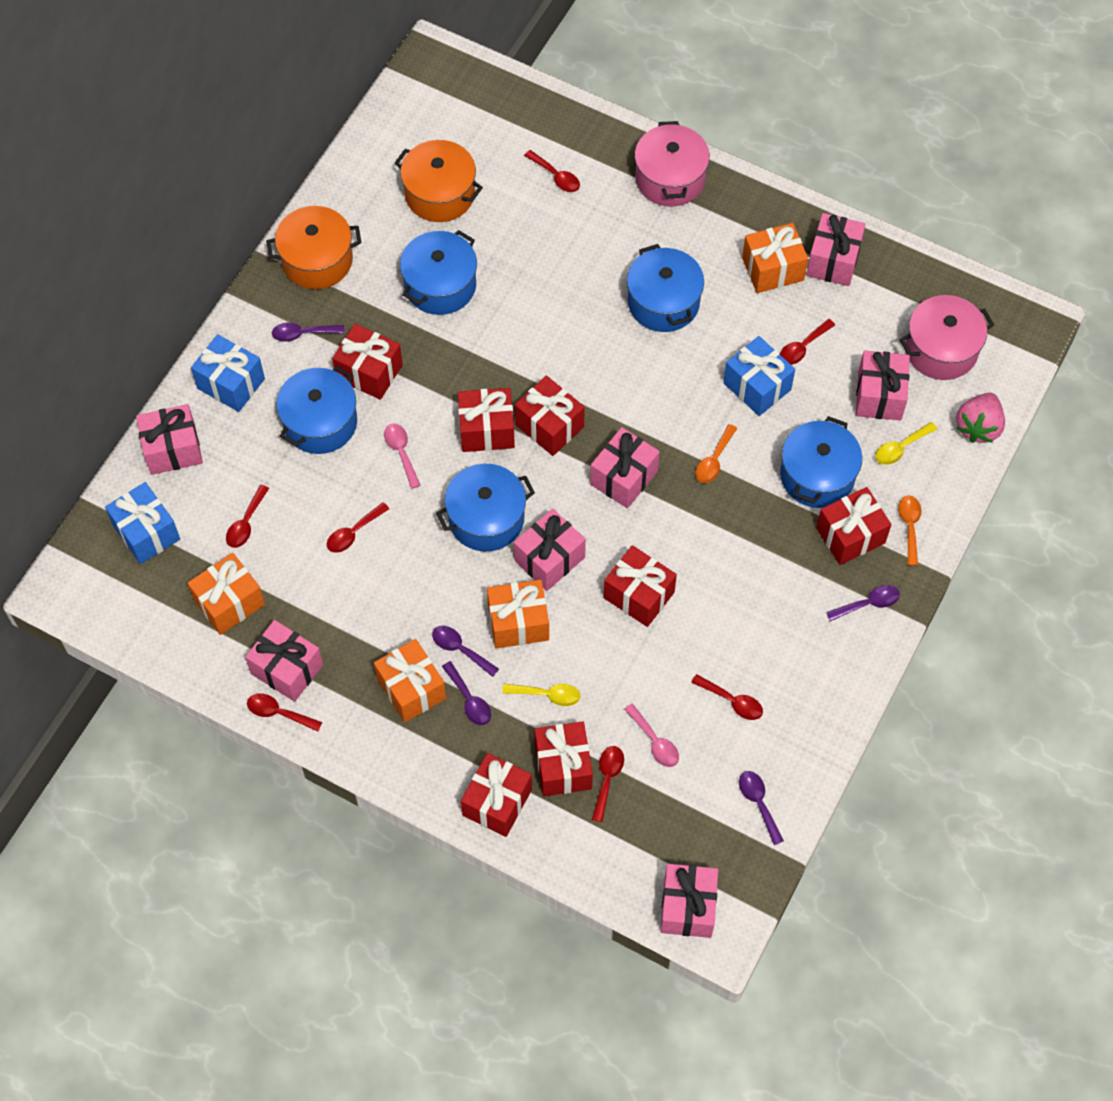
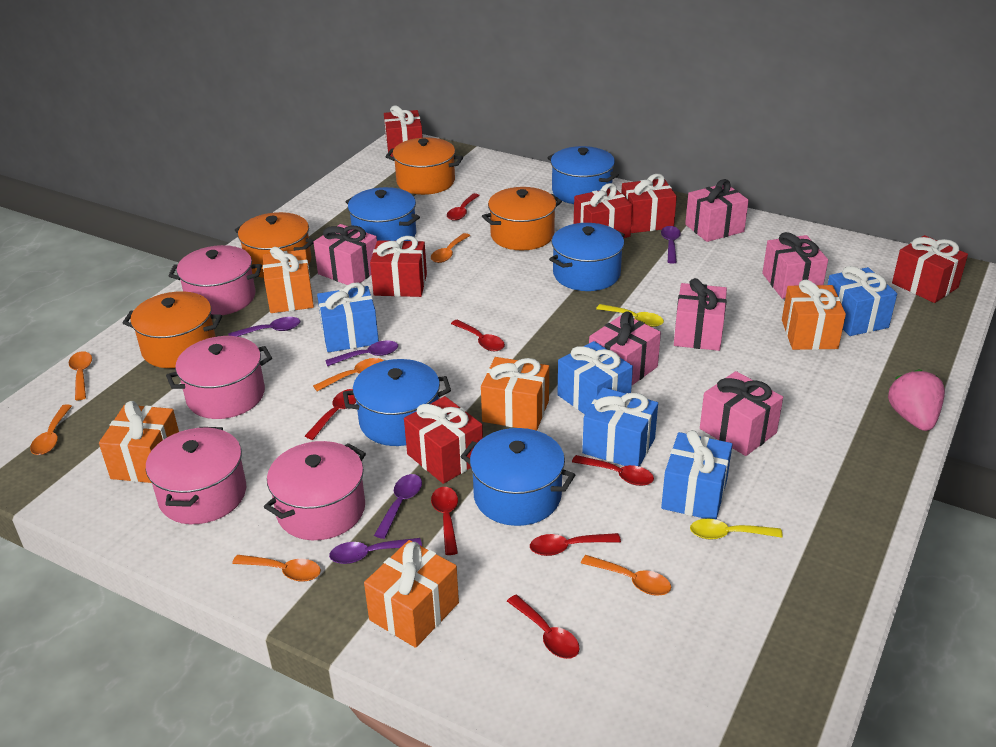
blue gift: [105,482,180,564] [191,334,265,412] [723,336,795,416] = 3 -> [317,282,379,352] [557,341,633,414] [582,387,658,467] [661,430,732,520] [828,266,897,336] = 5
orange gift: [188,553,265,635] [374,639,446,722] [487,580,549,648] [742,223,808,293] = 4 -> [99,401,179,483] [263,247,314,313] [364,540,459,648] [481,357,549,431] [782,280,846,350] = 5
orange pot: [266,206,362,289] [395,140,483,222] = 2 -> [123,291,222,368] [235,212,315,278] [385,137,463,195] [482,187,562,250] = 4
orange spoon: [695,424,737,483] [898,495,921,566] = 2 -> [30,405,72,455] [69,351,92,400] [232,555,321,582] [313,358,384,391] [431,233,470,263] [581,555,671,596] = 6
pink gift: [136,404,203,475] [245,620,323,702] [514,508,586,591] [590,427,660,508] [660,864,718,938] [806,213,866,286] [856,351,910,420] = 7 -> [314,224,377,285] [589,312,661,385] [674,278,727,351] [685,179,749,242] [700,371,783,456] [762,232,828,299] = 6
pink pot: [635,121,710,207] [900,295,994,380] = 2 -> [146,427,246,524] [166,336,272,419] [168,245,262,315] [264,441,366,540] = 4
pink spoon: [384,424,421,489] [624,703,679,767] = 2 -> none = 0
red gift: [332,324,403,400] [458,388,515,452] [461,753,532,837] [515,375,585,456] [534,721,593,796] [604,545,677,627] [816,487,891,565] = 7 -> [370,236,427,297] [384,105,423,157] [404,396,483,484] [574,183,633,238] [621,174,677,233] [892,235,968,303] = 6

